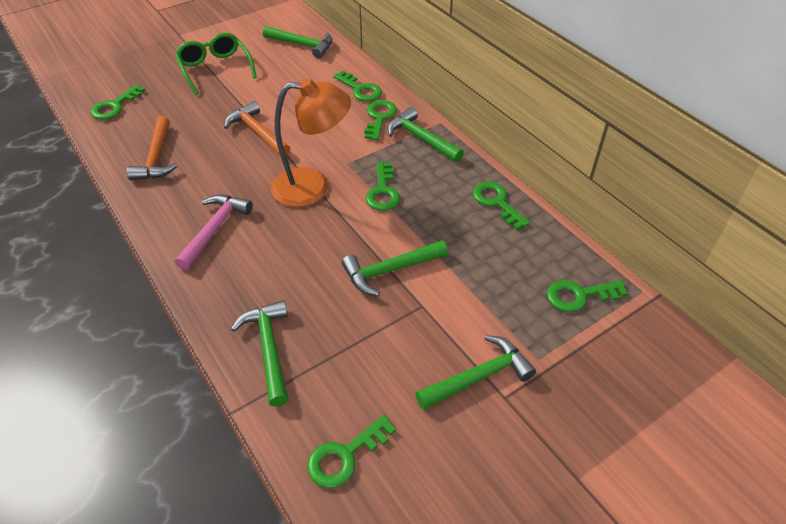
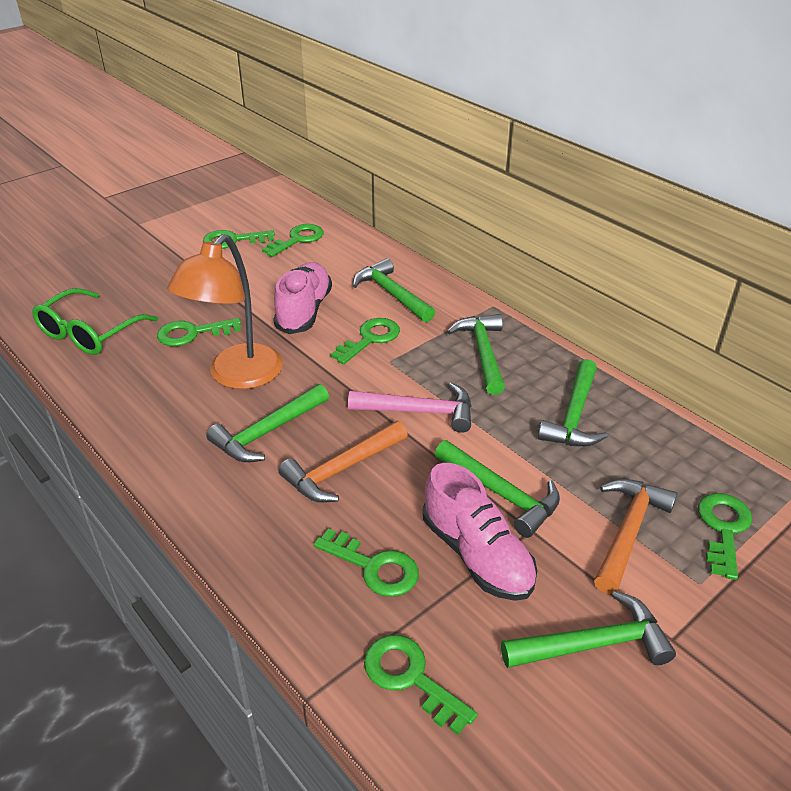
green hammer: [231,300,288,407] [263,26,333,59] [342,240,448,296] [387,107,464,162] [415,335,536,410] = 5 -> [206,384,329,463] [353,258,435,322] [435,440,560,538] [447,314,505,395] [501,590,676,668] [538,359,608,447] = 6
pink shoe: none = 0 -> [273,262,332,334] [423,463,537,601] = 2

